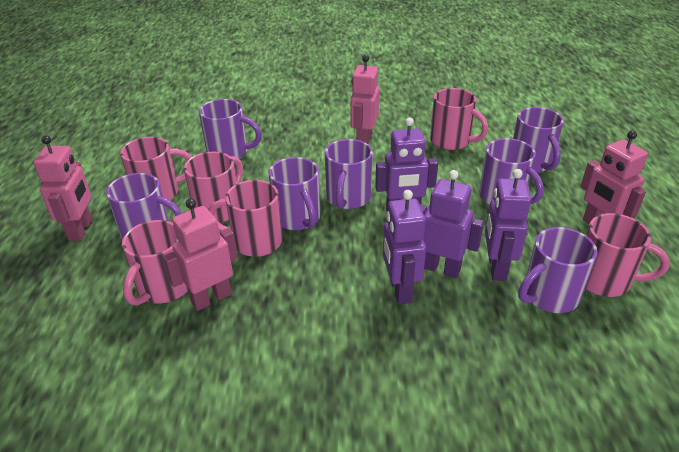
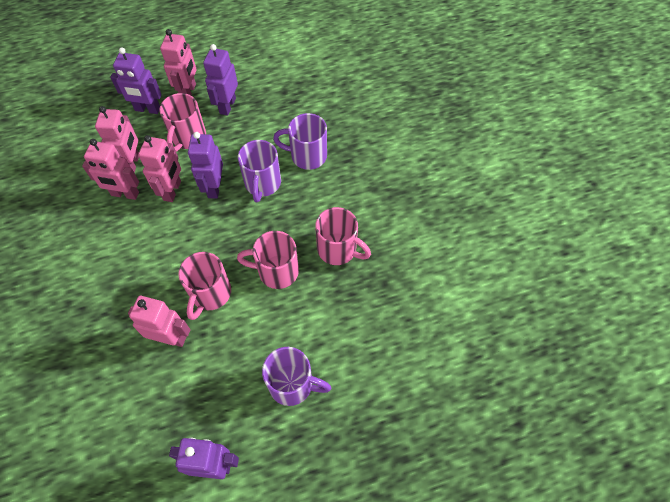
pink mug: [120,137,191,200] [122,220,188,306] [184,152,243,223] [208,180,282,257] [430,88,488,150] [585,213,670,297] = 6 -> [159,93,206,152] [178,252,231,320] [237,231,299,289] [315,207,371,265] = 4
pink robot: [33,135,92,241] [163,198,237,311] [350,55,380,144] [581,130,648,224] = 4 -> [82,139,139,200] [95,106,139,173] [128,296,190,347] [138,135,181,202] [160,29,197,96] = 5
purple mug: [106,173,182,240] [199,99,262,159] [269,157,320,230] [325,139,373,209] [479,138,543,205] [513,107,564,172] [518,227,598,313] = 7 -> [238,140,281,202] [262,347,331,406] [273,113,327,170] = 3

